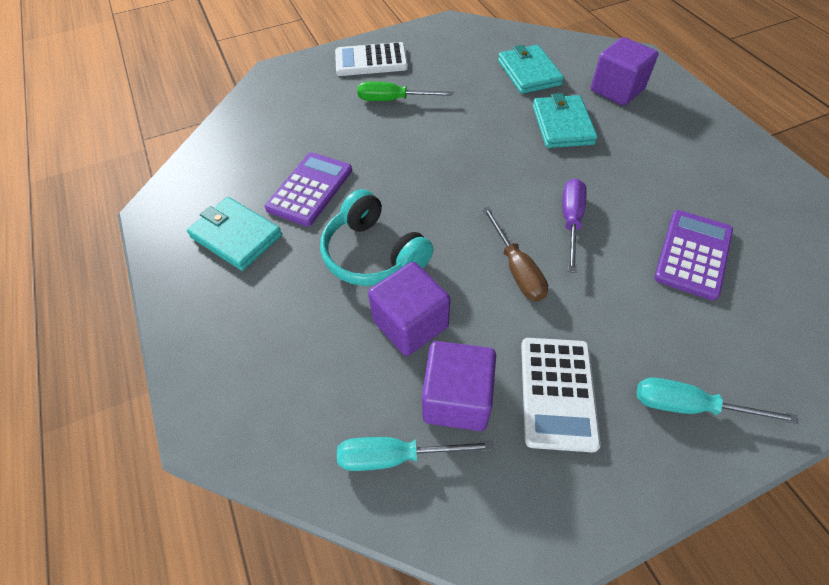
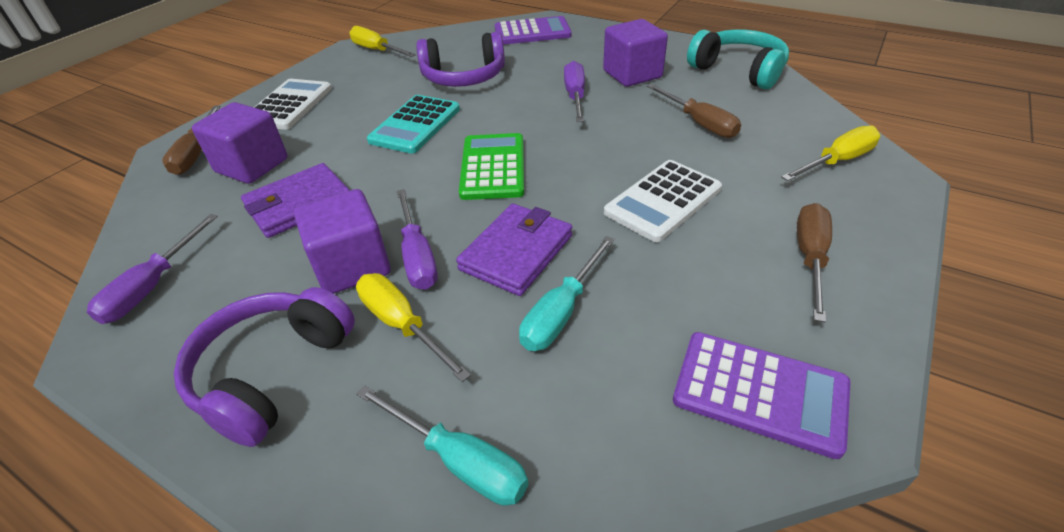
brown screwdriver: [482,207,548,301] = 1 -> [162,105,221,175] [647,84,741,138] [797,203,832,322] = 3
green calculator: none = 0 -> [459,133,524,200] = 1
green screwdriver: [357,81,453,101] = 1 -> none = 0
purple headphones: none = 0 -> [174,287,355,447] [416,32,505,87] = 2
purple screwdriver: [563,178,587,273] = 1 -> [87,214,218,324] [397,189,438,290] [564,61,585,122] = 3
purple wallet: none = 0 -> [241,163,350,238] [456,204,572,296] = 2
turquoise calculator: none = 0 -> [367,95,460,154] = 1
turquoise wallet: [187,197,282,271] [498,45,564,94] [533,93,598,148] = 3 -> none = 0
yellow screwdriver: none = 0 -> [349,26,416,57] [356,273,471,382] [781,125,881,181] = 3

